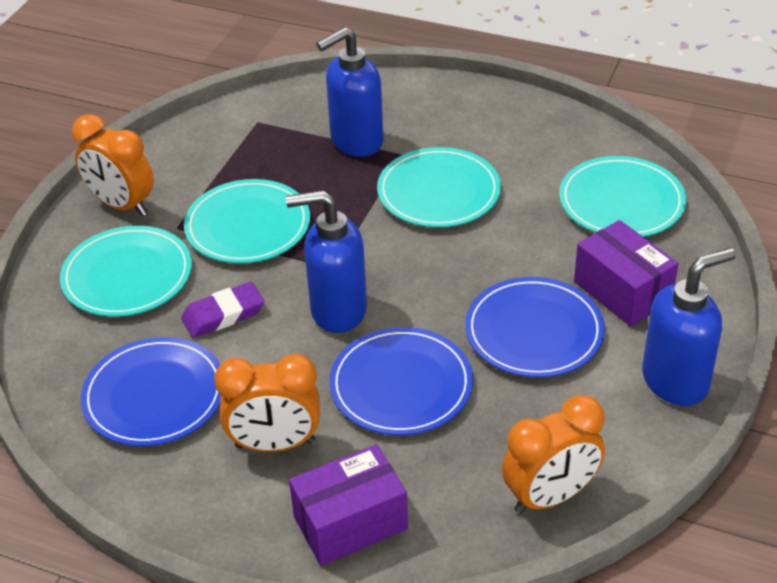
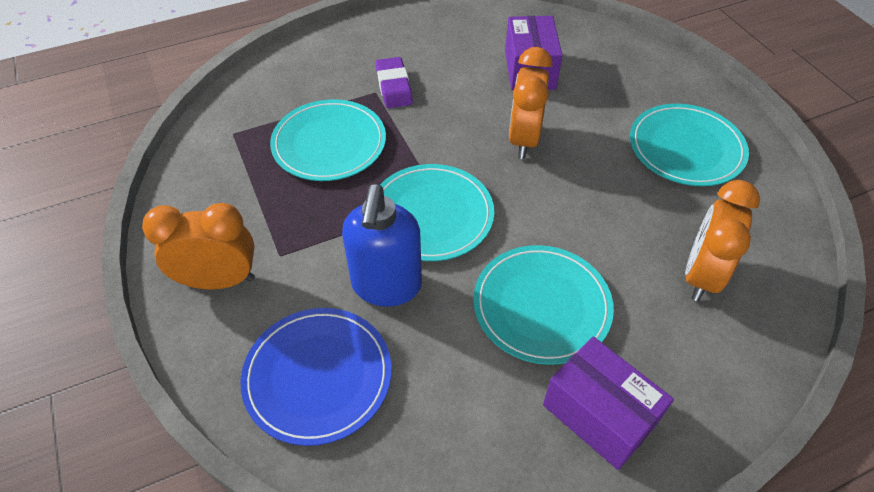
blue plate: [81,337,221,446] [329,327,473,435] [465,277,605,378] = 3 -> [241,308,392,446] = 1
blue soap dispenser: [286,190,367,333] [316,27,384,157] [642,248,736,406] = 3 -> [342,184,422,307] = 1

